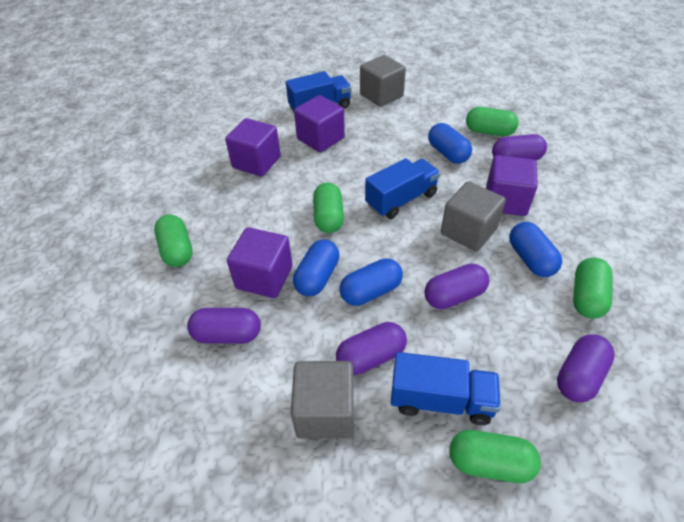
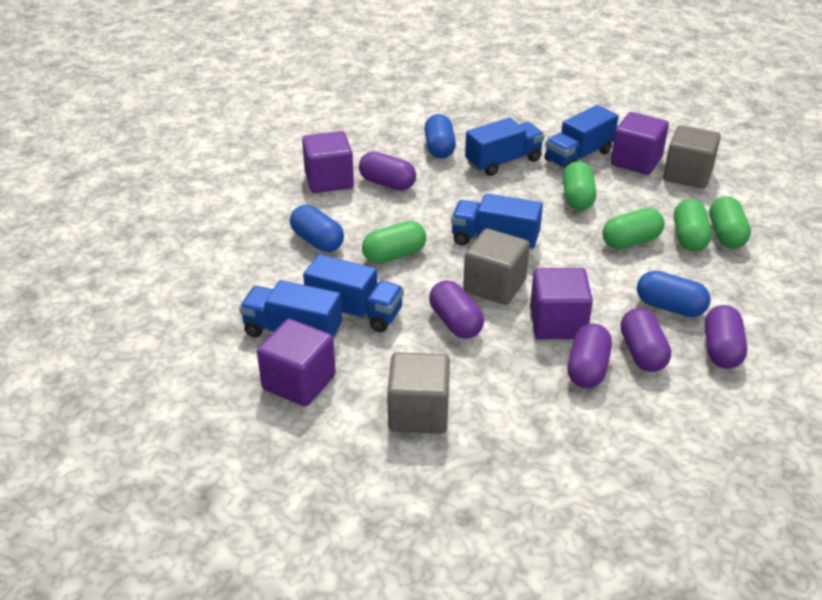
blue capsule: [293,240,339,296] [340,258,403,306] [428,123,472,164] [509,222,562,277] = 4 -> [290,205,344,252] [424,114,456,159] [637,271,711,317] = 3
blue truck: [286,71,352,113] [365,158,440,219] [391,352,501,425] = 3 -> [239,280,342,339] [303,254,404,332] [451,193,543,250] [465,118,545,176] [544,105,618,168] = 5

